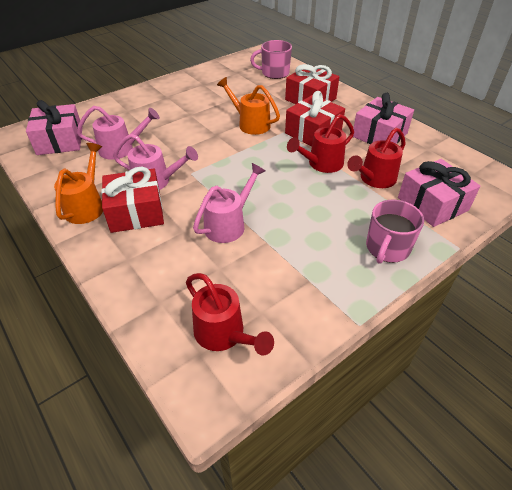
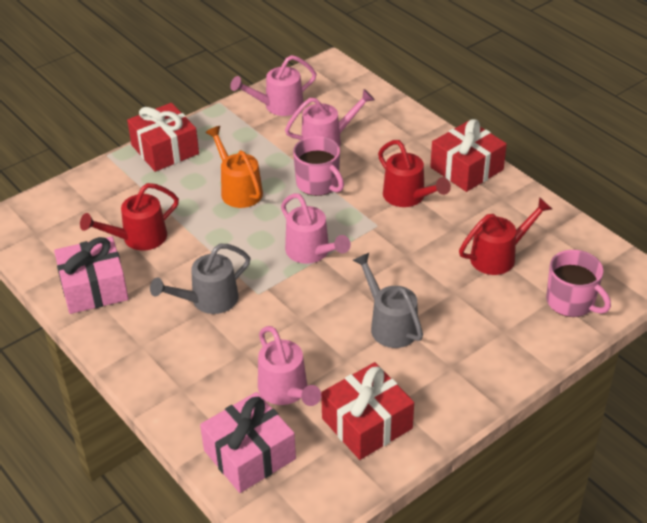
grey watering can: none = 0 -> [150,244,250,314] [353,253,423,348] = 2
orange watering can: [54,143,103,224] [217,77,280,135] = 2 -> [205,126,263,208] = 1
pink gift: [26,100,82,155] [353,93,414,144] [398,159,481,227] = 3 -> [54,237,129,314] [200,392,296,493] = 2
pink watering can: [77,106,160,160] [113,134,198,190] [193,163,265,243] = 3 -> [230,55,317,116] [258,326,321,406] [281,193,351,264] [285,89,375,147] = 4

